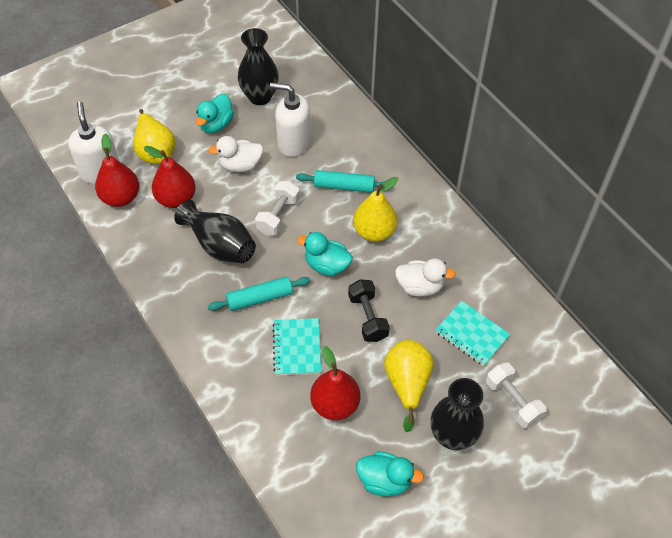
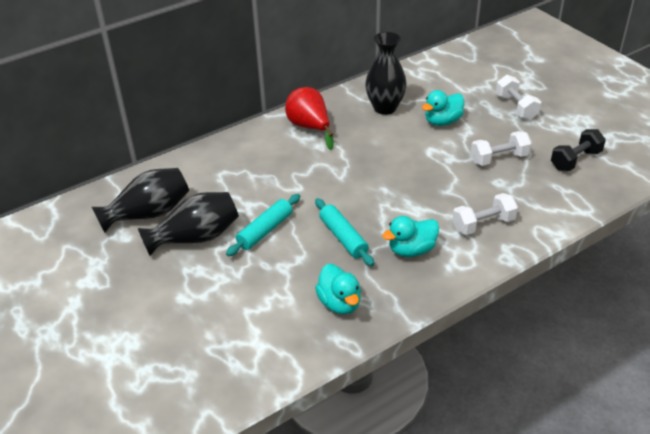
red pear: [95,134,139,207] [144,146,196,208] [310,346,360,420] = 3 -> [285,87,334,150] = 1
turquoise notebook: [272,318,321,376] [435,301,510,366] = 2 -> none = 0
white duck: [208,136,263,172] [395,258,456,297] = 2 -> none = 0
white dumbbell: [255,181,300,235] [486,362,547,428] = 2 -> [452,193,518,235] [471,131,531,166] [496,75,541,120] = 3
white soap dispenser: [68,101,119,184] [270,83,311,157] = 2 -> none = 0
yellow pear: [133,109,176,164] [353,177,398,242] [384,340,434,432] = 3 -> none = 0

